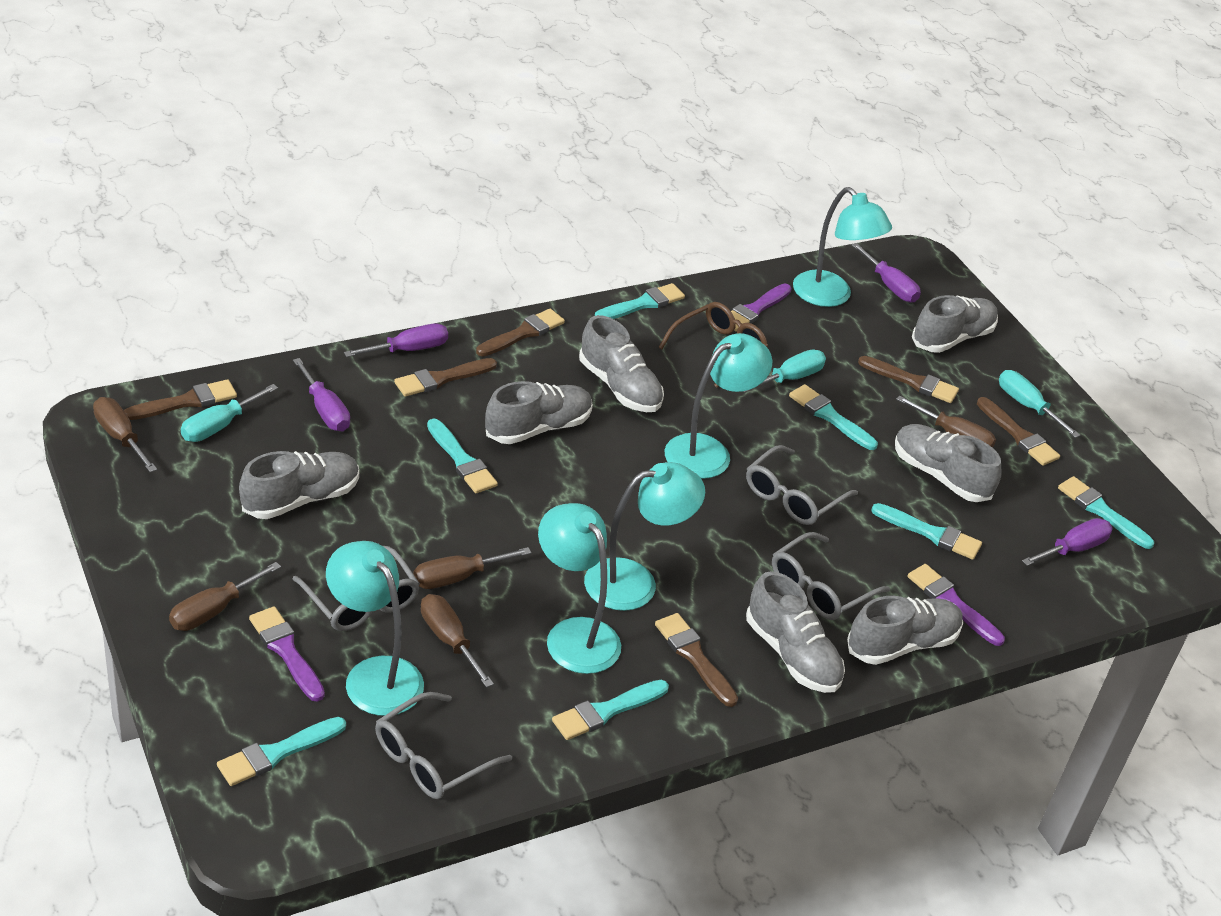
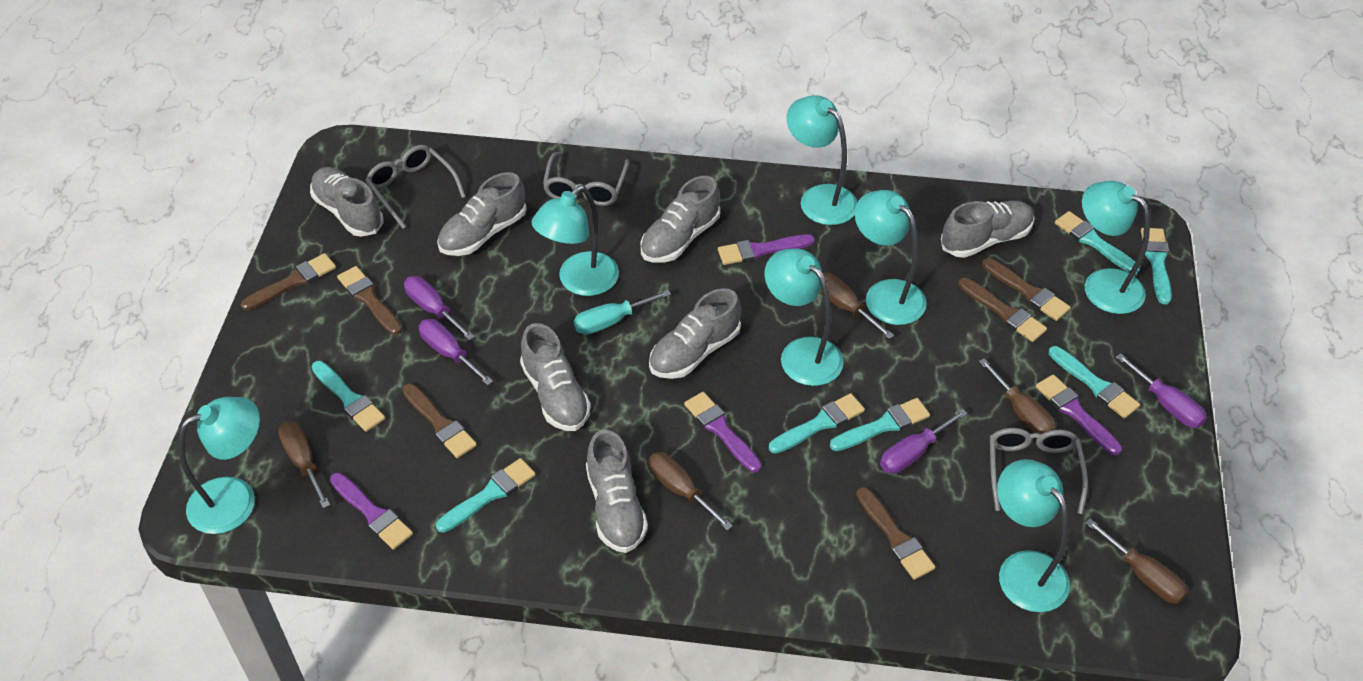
brown glasses: [659,302,768,388] = 1 -> none = 0
grey glasses: [293,546,420,631] [375,692,512,799] [746,445,858,525] [772,532,890,620] = 4 -> [365,145,466,229] [542,152,629,206] [990,428,1088,514] = 3
purple brush: [249,606,325,702] [731,283,792,332] [907,564,1005,646] = 3 -> [330,473,413,550] [684,392,761,473] [718,235,815,265] [1036,374,1122,455] = 4
turquoise lamp: [326,541,424,716] [538,503,621,674] [584,462,705,611] [665,333,773,479] [793,187,892,307] = 5 -> [178,397,260,534] [531,185,619,296] [764,249,844,386] [787,95,857,225] [854,190,927,325] [997,459,1070,612] [1082,181,1150,314] = 7
turquoise screwdriver: [181,384,278,442] [743,350,826,392] [999,370,1080,438] = 3 -> [574,290,671,335] = 1

